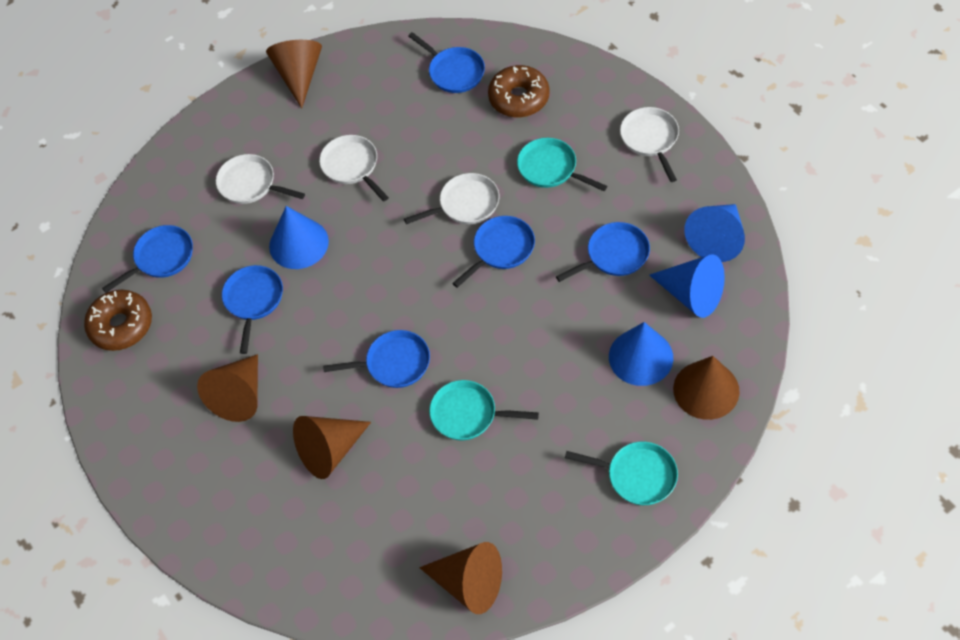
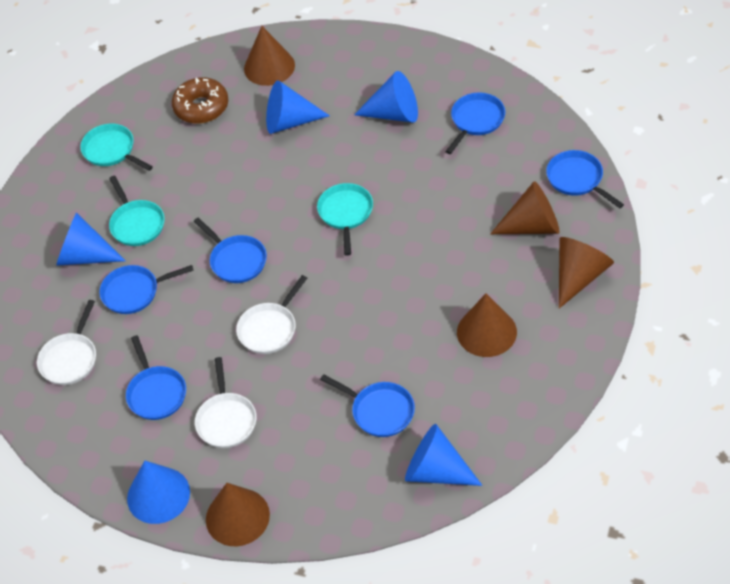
blue cone: [269,206,329,269] [609,322,673,386] [649,254,725,318] [684,204,745,262] = 4 -> [56,212,125,266] [127,461,190,524] [266,80,330,134] [354,71,418,123] [405,424,483,486] = 5
brown donut: [84,290,152,351] [488,65,550,117] = 2 -> [172,78,228,124] = 1
white pan: [216,154,305,204] [319,135,389,201] [404,173,499,224] [620,107,679,182] = 4 -> [37,300,96,385] [195,357,257,448] [236,275,307,354] = 3

